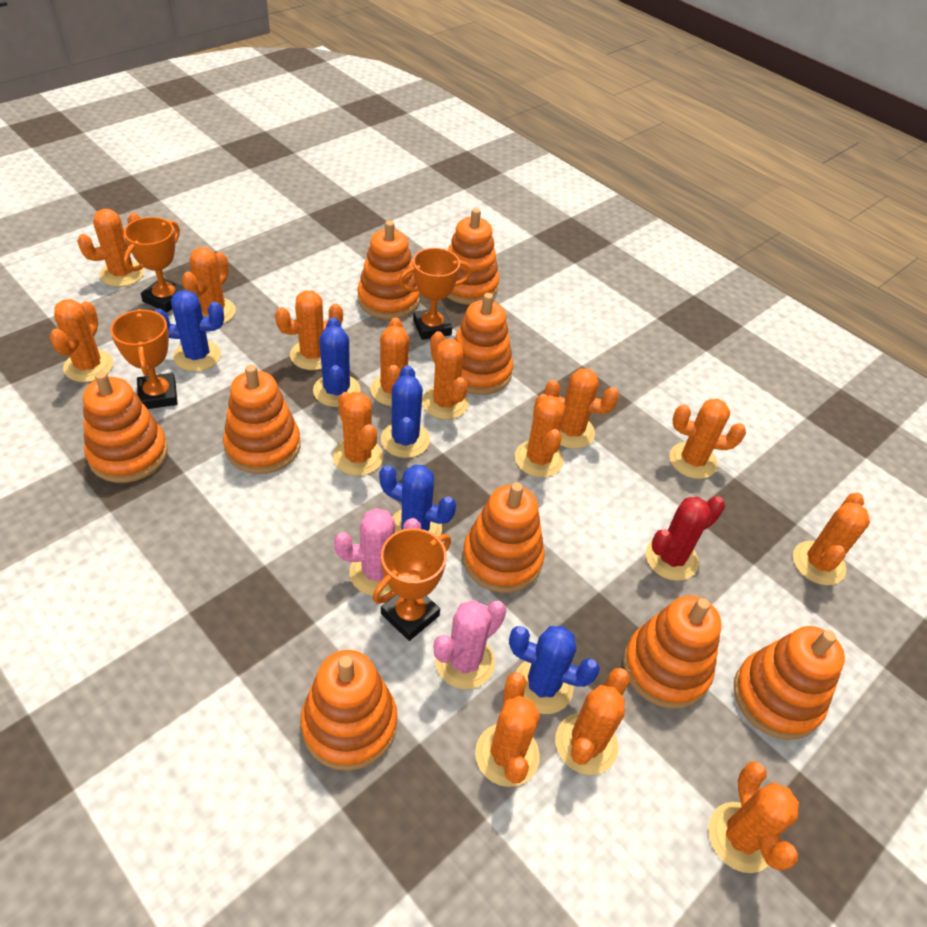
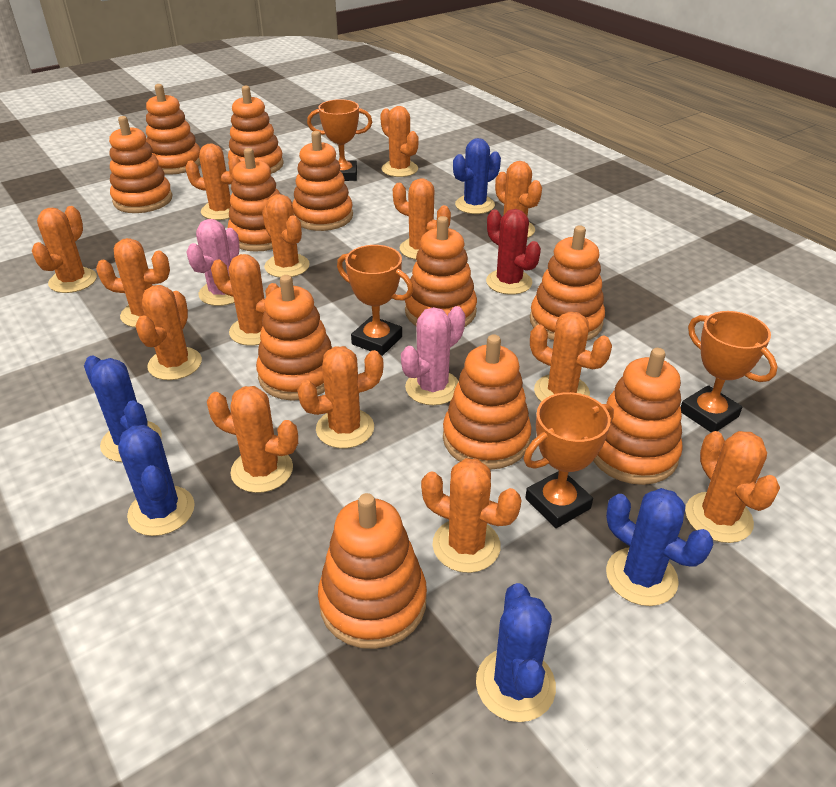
orange stacking toy: [83,371,168,483] [223,365,300,474] [301,650,397,771] [357,220,420,319] [447,208,499,305] [455,293,513,395] [463,483,545,593] [623,596,721,709] [734,626,845,740] = 9 -> [109,116,172,213] [146,84,200,175] [228,86,284,174] [228,148,280,252] [256,275,332,401] [292,131,353,231] [318,493,427,649] [405,216,477,327] [443,334,531,470] [530,225,605,341] [593,348,683,485] = 11

